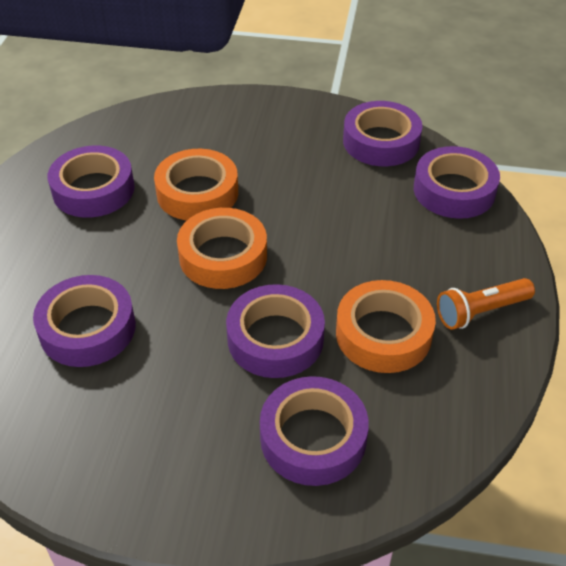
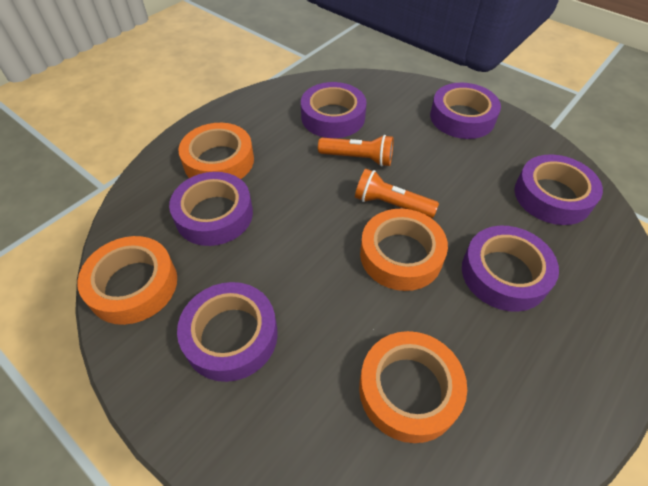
orange flashlight: [437,278,535,330] = 1 -> [318,135,393,167] [355,169,439,218] = 2
orange tape: [154,149,238,220] [177,208,267,289] [336,280,436,373] = 3 -> [77,236,177,325] [178,123,254,179] [359,331,467,443] [360,209,448,291] = 4

